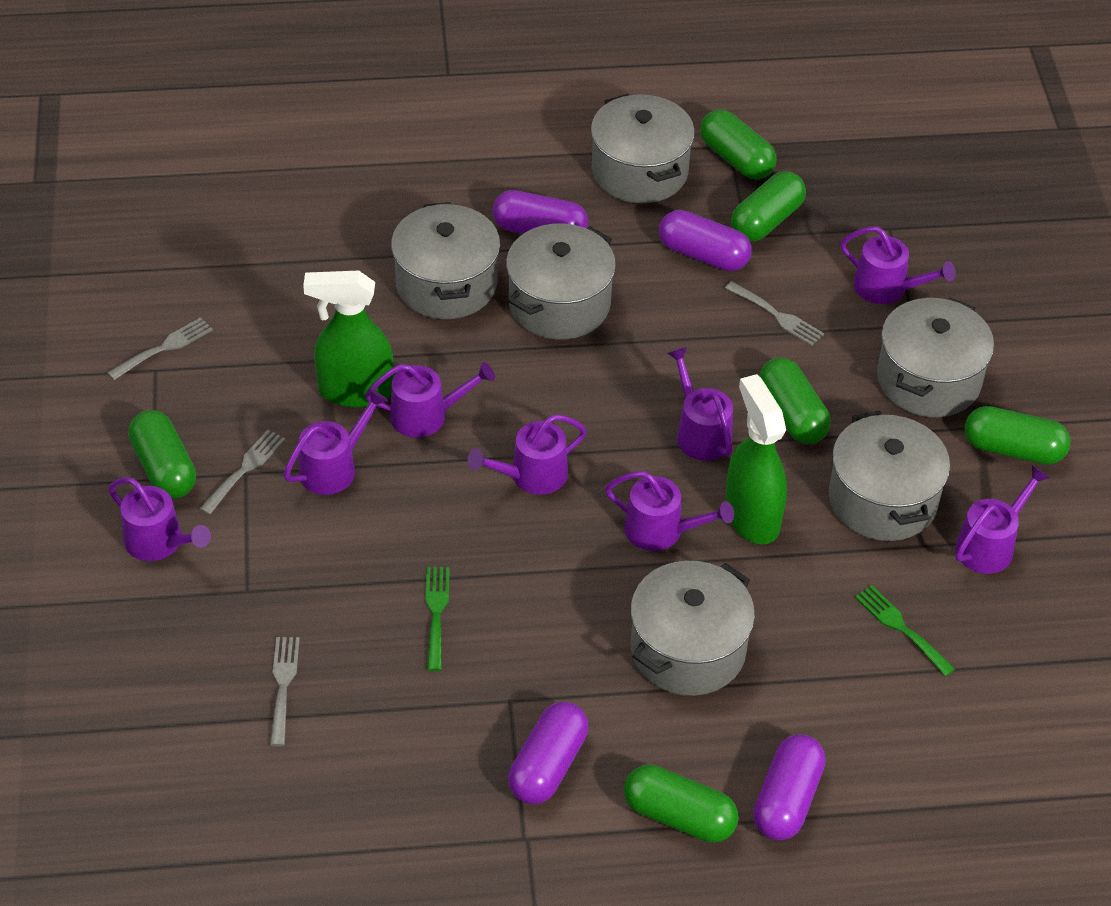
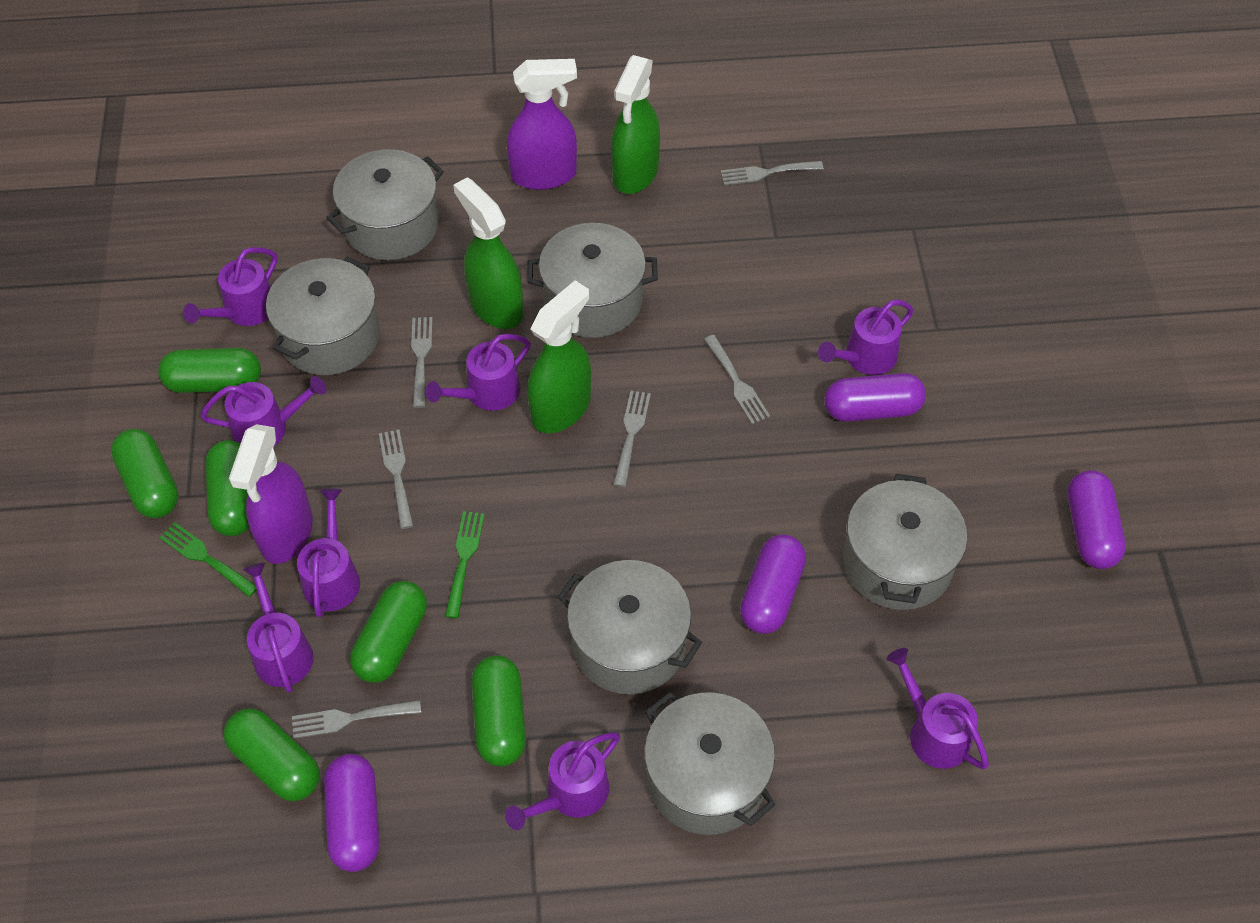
green spray bottle: [303,271,394,407] [725,374,787,545] = 2 -> [453,177,523,329] [527,281,591,433] [611,55,660,194] = 3
grey fork: [108,317,213,380] [200,430,286,515] [270,637,300,746] [725,281,824,346] = 4 -> [292,700,421,739] [379,430,414,529] [411,317,433,408] [613,391,651,487] [704,335,770,424] [721,161,823,185] = 6
purple spray bottle: none = 0 -> [229,424,313,564] [507,59,577,190] = 2

